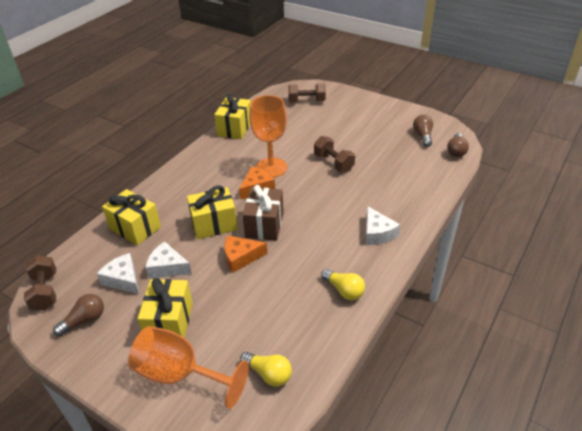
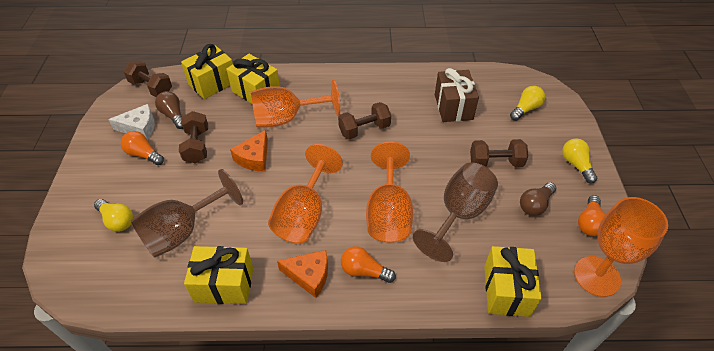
brown dumbbell: [24,255,56,311] [288,83,326,102] [314,136,355,172] = 3 -> [124,61,172,97] [179,111,208,164] [338,102,391,139] [470,139,528,167] = 4
brown goblet: none = 0 -> [131,169,243,258] [413,162,498,262] = 2
brown light bulb: [53,294,104,336] [413,115,433,147] [447,133,469,157] = 3 -> [155,91,183,129] [520,182,556,216] = 2
orange goblet: [128,326,249,409] [249,95,287,178] = 2 -> [250,80,340,127] [268,144,343,243] [366,142,413,243] [574,197,668,297] = 4
orange light bulb: none = 0 -> [121,131,164,165] [341,246,396,283] [578,195,606,236] = 3
white cheese: [97,253,139,294] [145,241,192,279] [366,207,400,245] = 3 -> [108,104,155,140] = 1
yellow light bulb: [240,352,292,387] [321,269,365,300] = 2 -> [94,199,133,232] [510,86,545,121] [562,138,597,183] = 3

